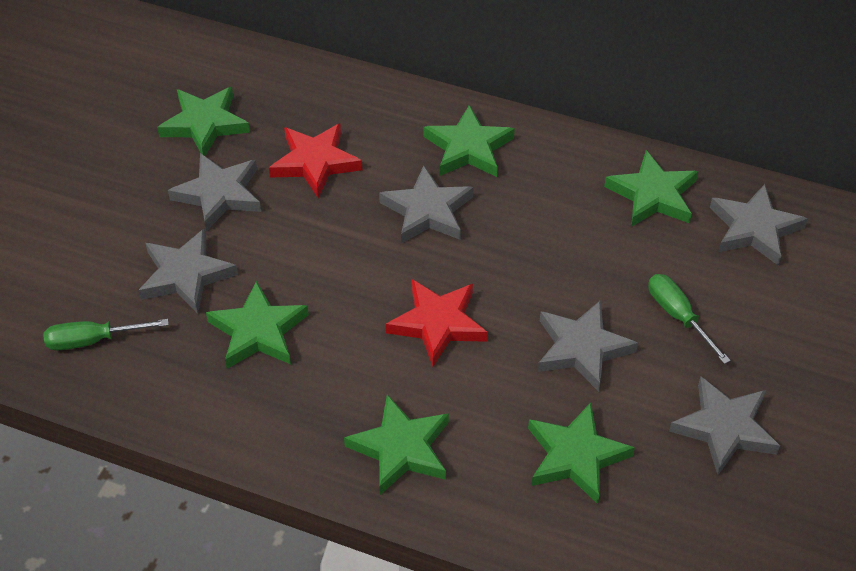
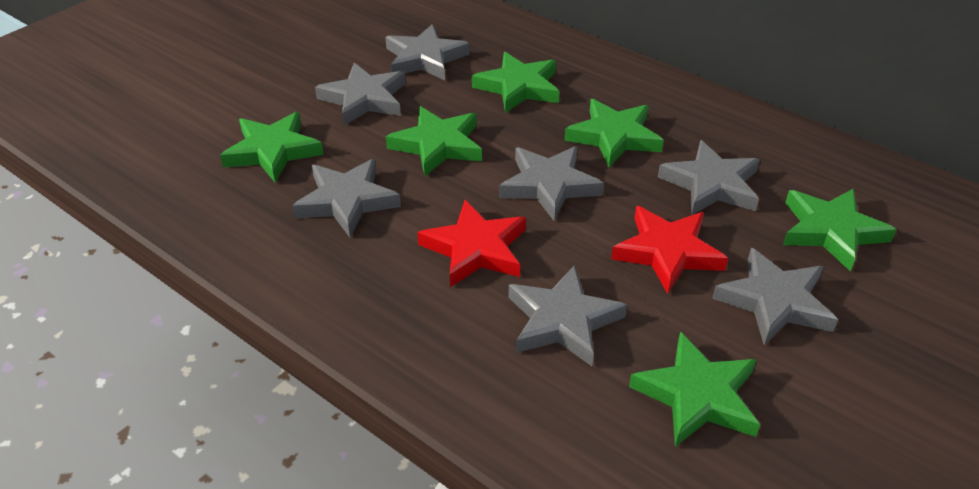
green screwdriver: [43,319,169,351] [648,274,731,364] = 2 -> none = 0
grey star: [139,228,238,314] [168,153,261,231] [379,166,474,244] [538,300,638,392] [669,376,780,475] [710,184,808,265] = 6 -> [292,159,401,237] [315,62,405,125] [385,24,470,80] [499,146,604,221] [509,265,627,366] [658,140,760,215] [712,248,838,345] = 7

